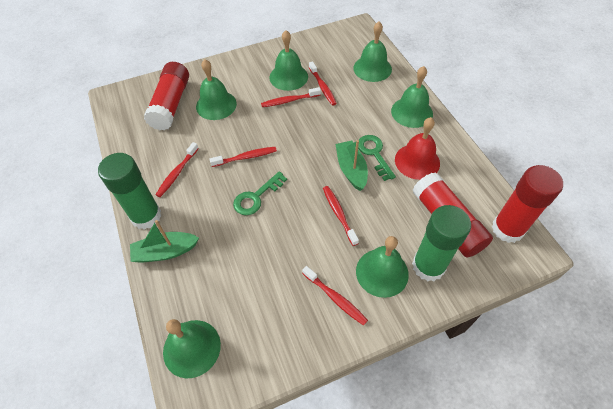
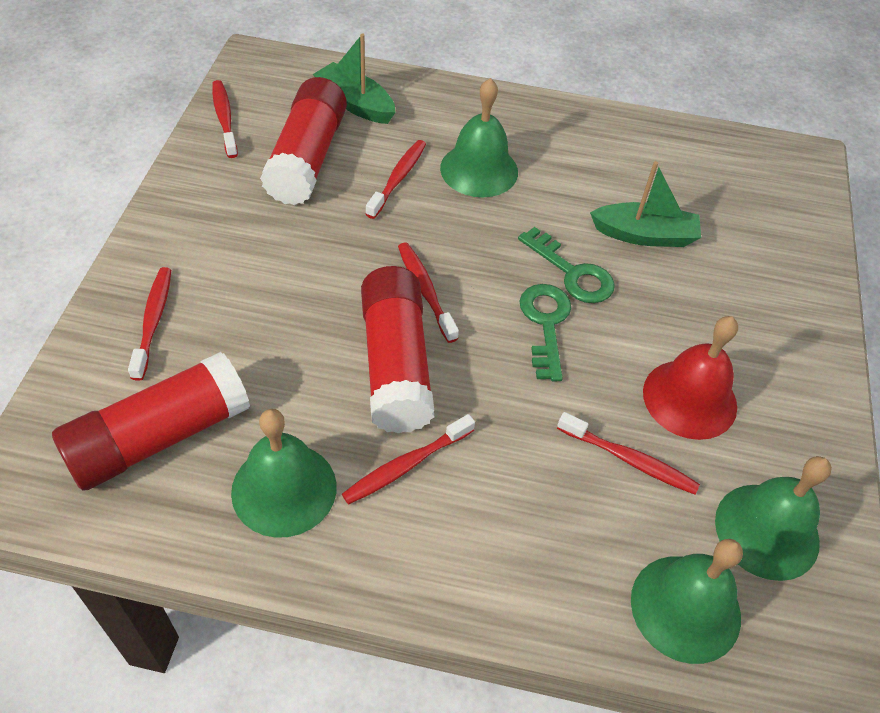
green bell: [163,319,221,378] [196,59,237,120] [269,30,308,91] [353,22,392,82] [356,236,409,298] [391,66,433,128] = 6 -> [231,409,337,538] [440,78,518,197] [631,539,743,664] [715,456,832,581] = 4
green glue stick: [98,153,162,230] [412,205,471,281] = 2 -> none = 0

